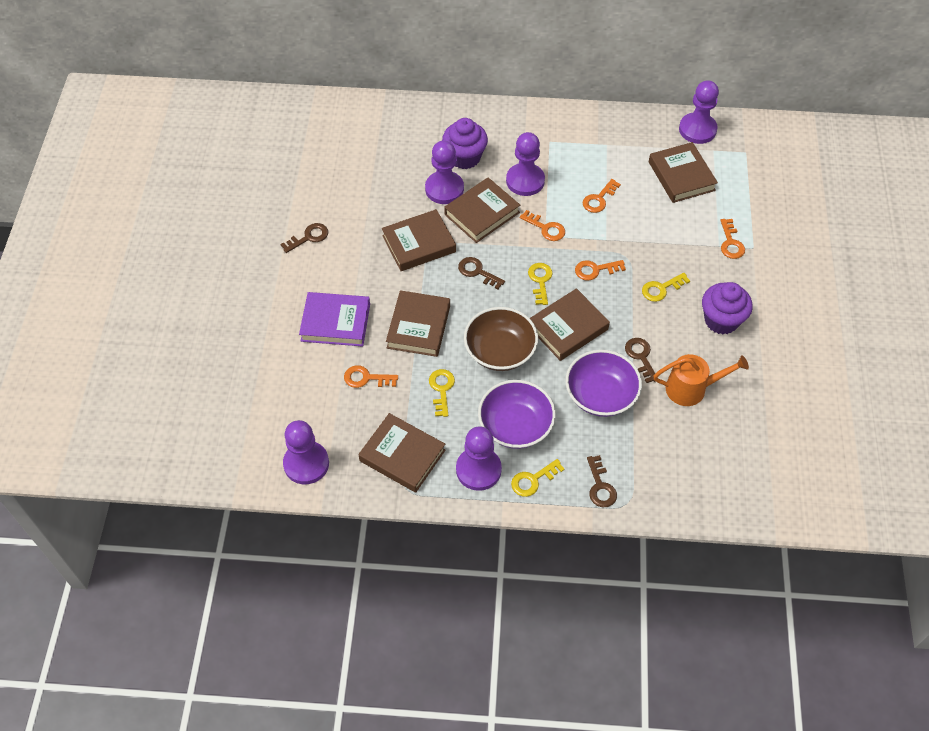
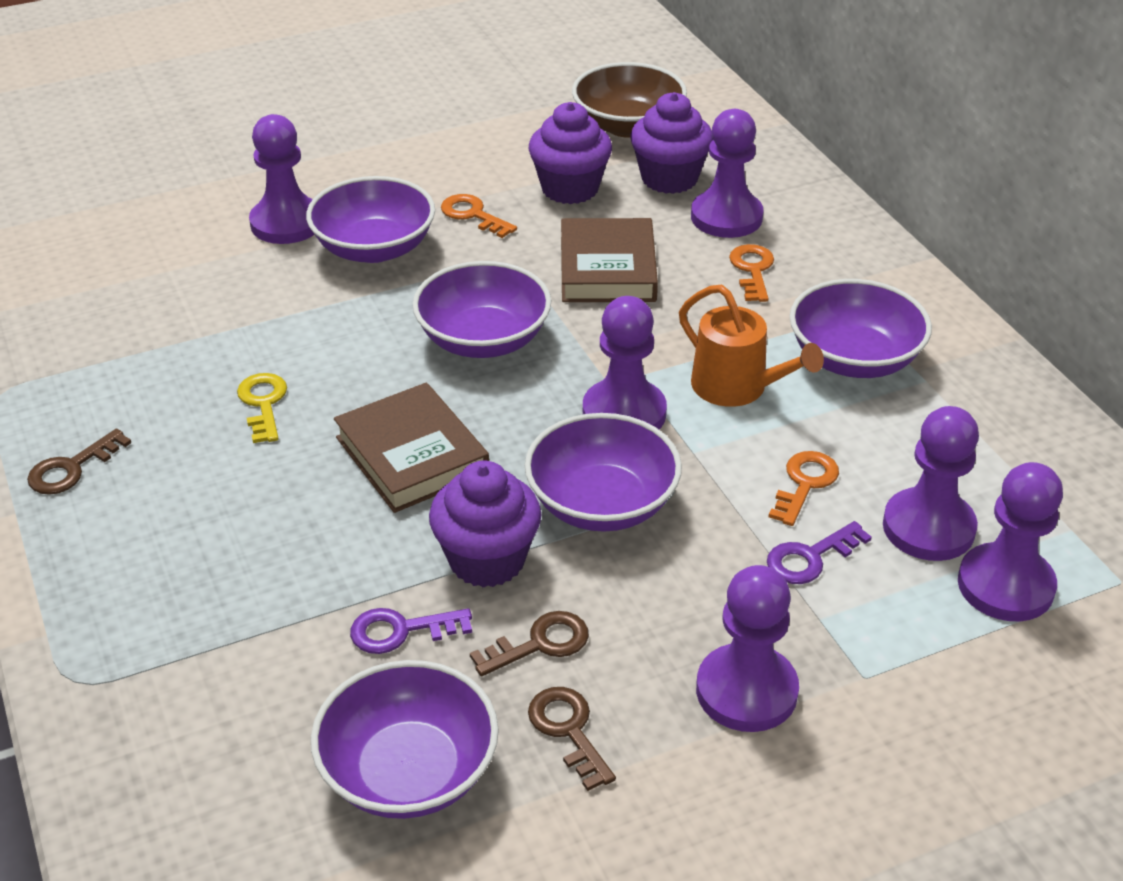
brown book: [358,413,446,492] [382,209,456,271] [386,290,450,357] [444,177,520,243] [530,288,610,361] [649,142,718,203] = 6 -> [334,383,489,513] [561,218,658,302] = 2
brown key: [281,223,328,253] [458,257,505,289] [587,455,617,507] [625,338,655,383] = 4 -> [27,429,131,495] [470,611,589,676] [528,687,616,791] = 3
orange key: [344,365,398,388] [520,210,565,241] [575,260,626,281] [582,179,621,213] [721,219,745,259] = 5 -> [441,194,517,238] [729,244,774,302] [768,451,839,526] = 3
purple book: [299,292,370,347] = 1 -> none = 0
purple bowl: [478,380,556,449] [566,350,642,417] = 2 -> [306,176,435,263] [311,660,499,819] [412,261,551,358] [525,413,682,532] [789,279,932,378] = 5
purple cupcake: [442,118,488,169] [702,282,753,334] = 2 -> [429,460,541,588] [529,102,612,204] [631,92,713,194] = 3
purple key: none = 0 -> [350,608,472,654] [767,521,872,584] = 2
purple pawn: [283,420,329,484] [425,140,464,204] [456,427,502,491] [506,132,545,196] [679,80,719,144] = 5 -> [249,114,315,244] [583,296,667,430] [691,109,764,238] [696,565,799,732] [883,406,979,561] [958,462,1063,621] = 6
yellow key: [429,369,455,417] [511,459,564,497] [528,263,553,305] [642,273,690,302] = 4 -> [237,373,287,443] = 1

